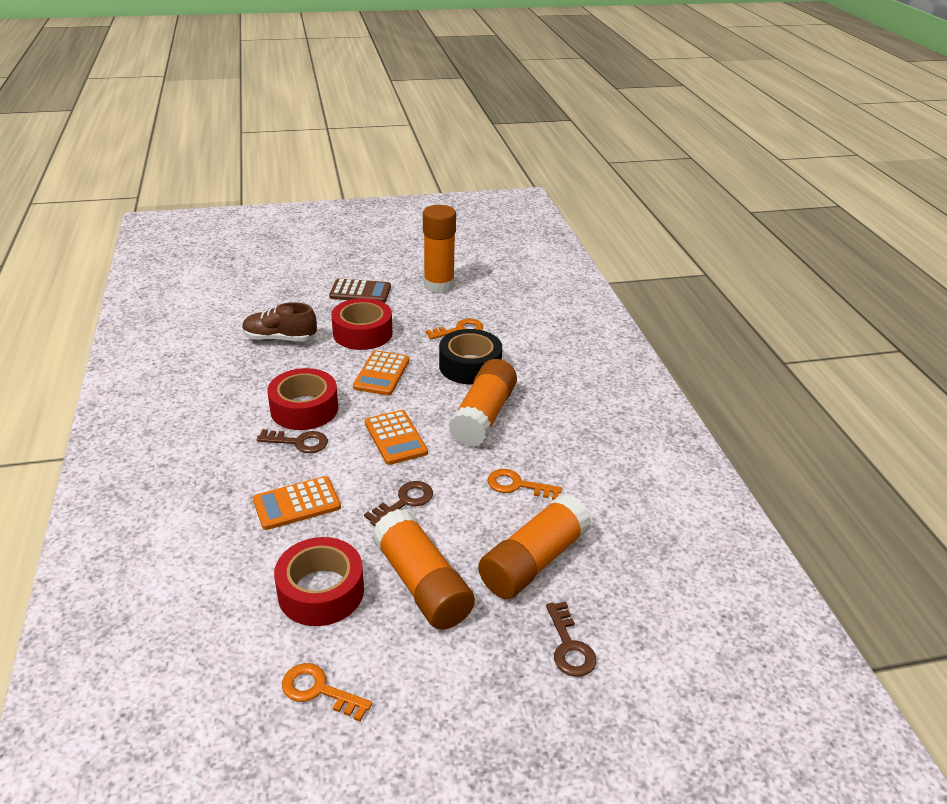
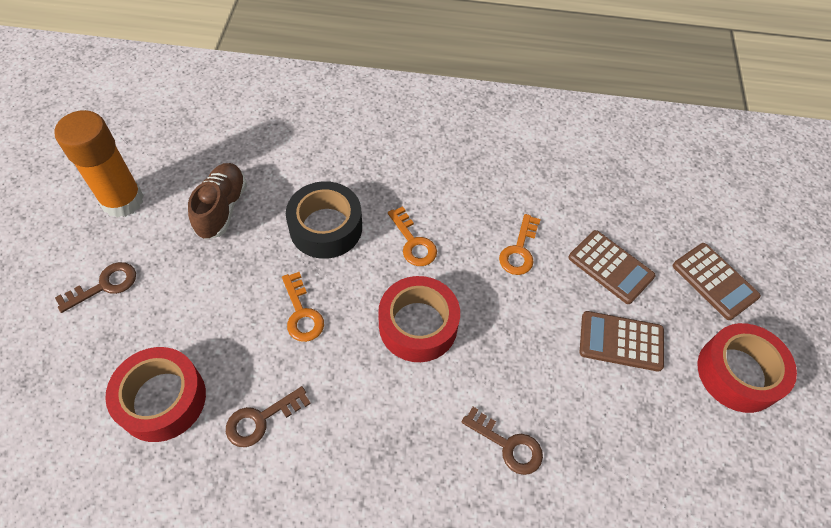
brown calculator: [329,278,391,303] = 1 -> [569,230,655,304] [580,311,664,372] [673,243,761,320] = 3
orange calculator: [253,476,341,530] [353,350,410,396] [365,410,428,465] = 3 -> none = 0
orange glue stick: [372,509,475,630] [423,205,456,294] [448,359,517,447] [478,494,592,599] = 4 -> [54,110,144,218] = 1

